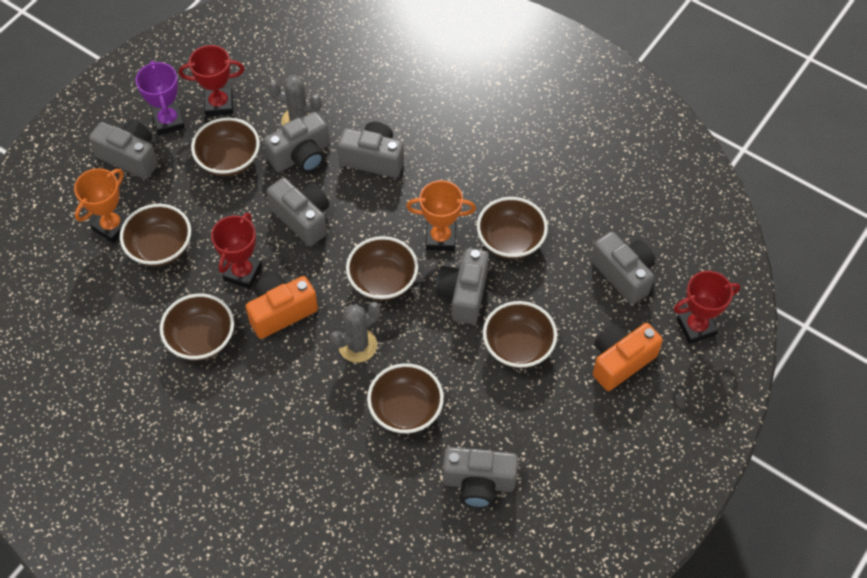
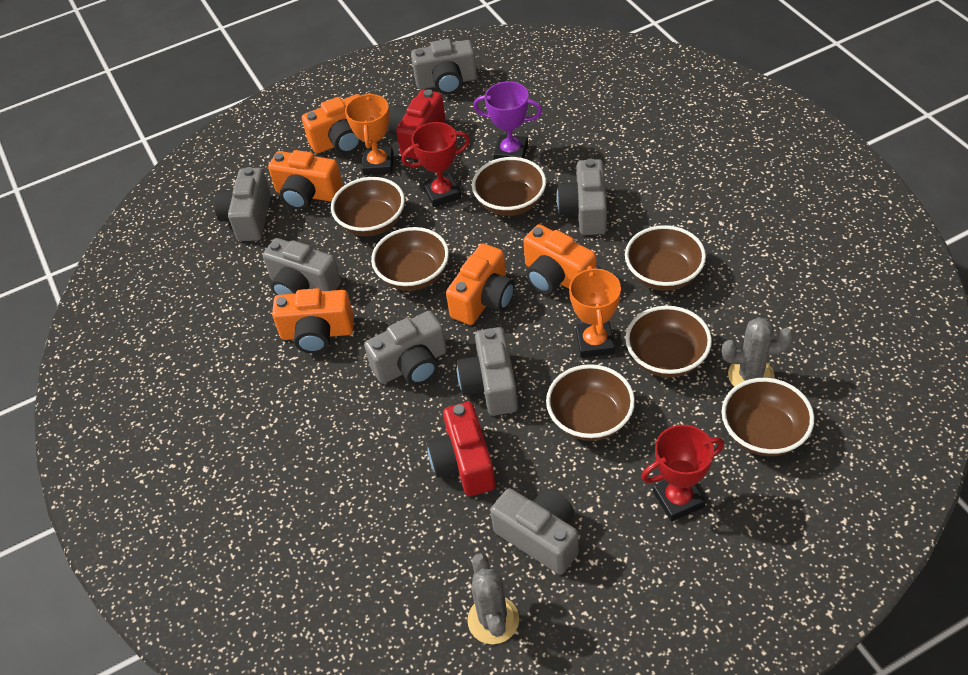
orange camera: [246,274,318,339] [593,323,663,391] = 2 -> [268,150,343,210] [272,288,354,353] [302,94,362,154] [446,243,515,325] [523,224,596,294] = 5
red camera: none = 0 -> [388,89,446,160] [427,402,495,496] = 2
red trophy: [179,45,244,116] [211,213,262,289] [674,271,740,344] = 3 -> [402,122,470,207] [641,425,724,521] = 2

